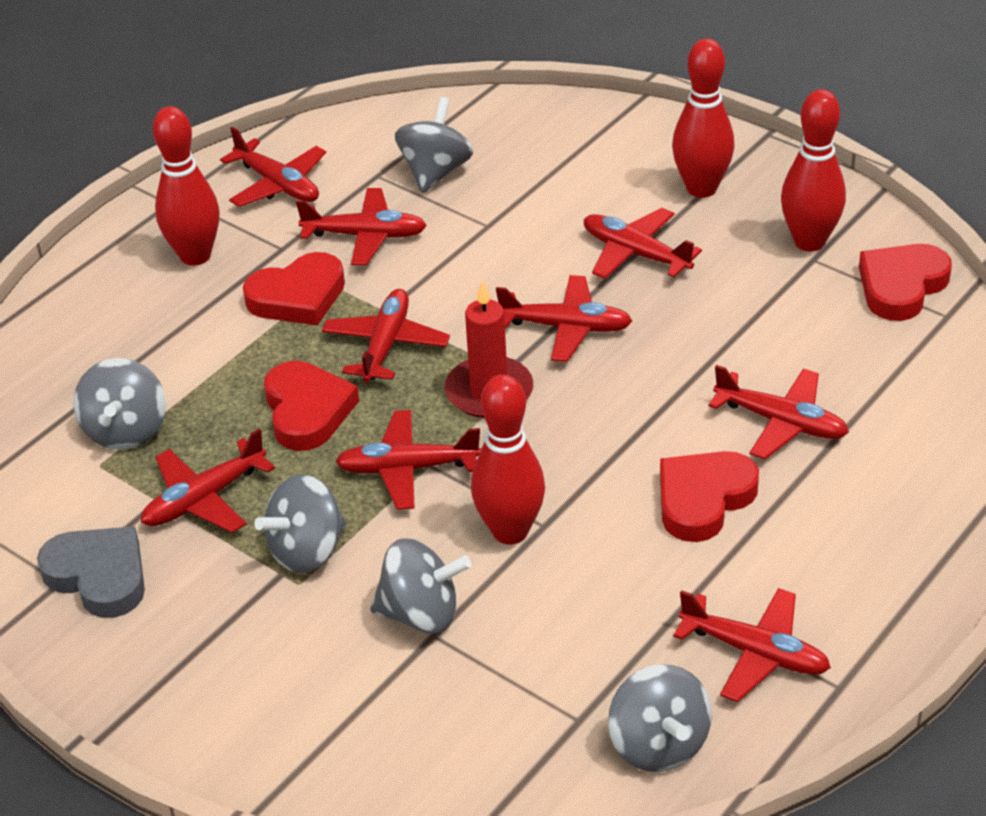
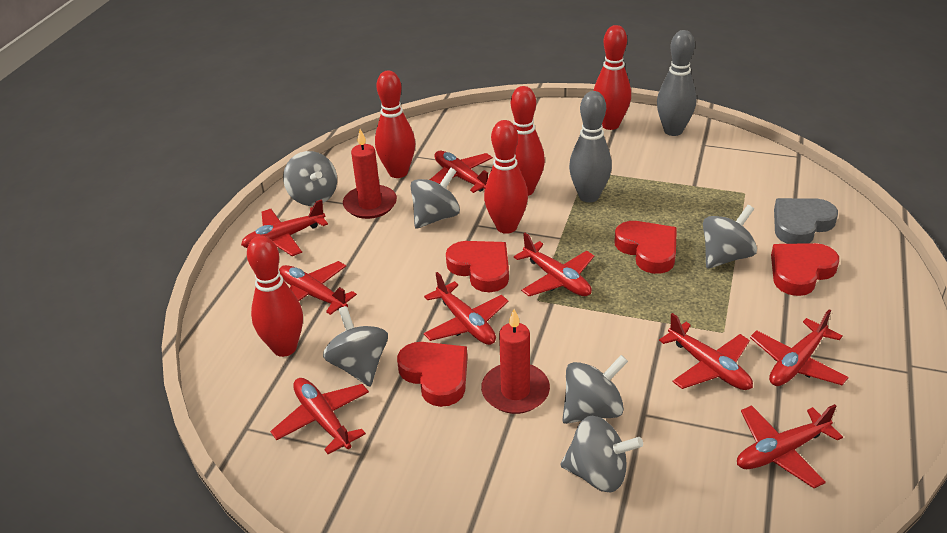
grey bowling pin: none = 0 -> [569,91,612,203] [657,30,696,136] = 2
grey spinning top: [73,358,166,450] [254,474,346,573] [370,538,471,633] [395,97,473,193] [608,664,712,772] = 5 -> [283,151,337,206] [323,306,388,386] [410,167,460,229] [560,416,643,493] [562,355,628,424] [703,205,757,269] = 6
red bowling pin: [152,106,220,266] [471,374,545,545] [672,38,735,198] [781,89,846,252] = 4 -> [247,236,303,357] [375,71,415,178] [484,120,528,234] [510,86,545,196] [594,25,631,130] = 5
red candle: [445,279,533,418] = 1 -> [343,129,397,219] [481,309,550,414] = 2

